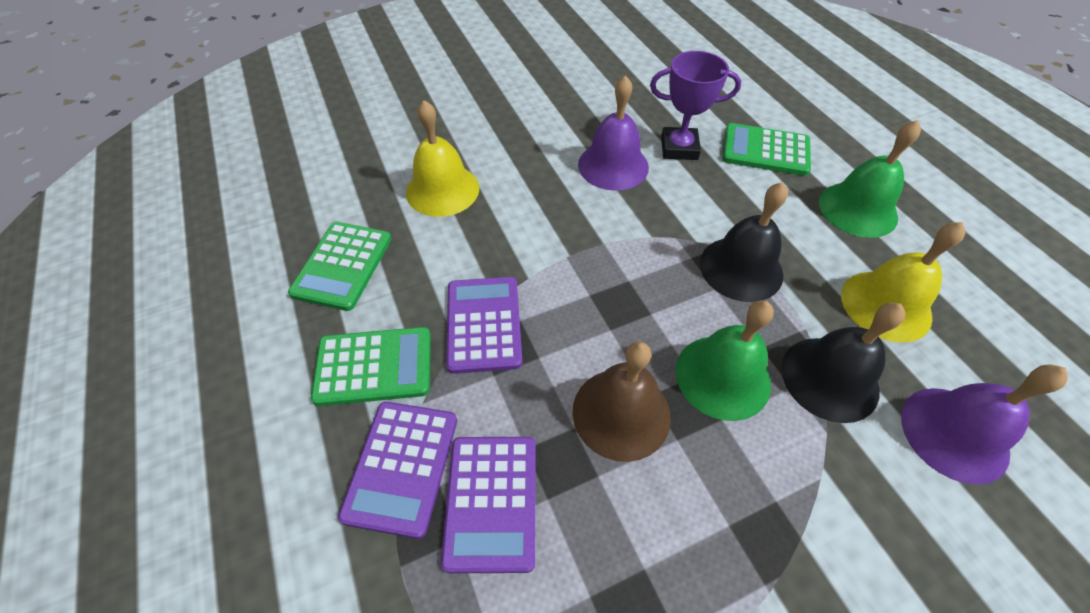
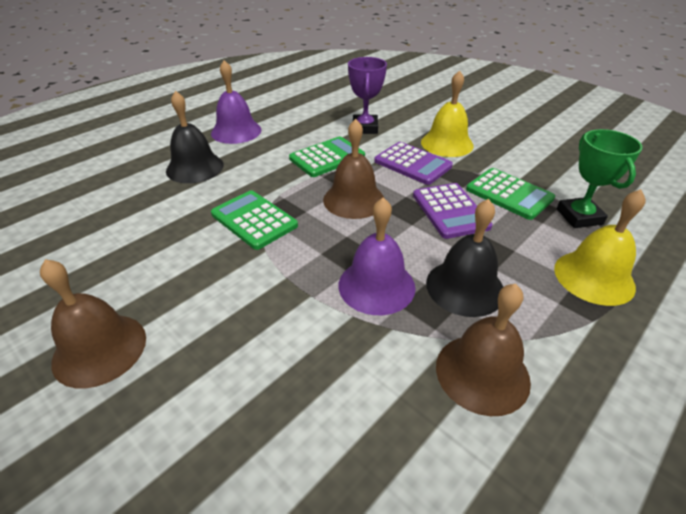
brown bell: [573,341,671,462] = 1 -> [40,259,146,388] [323,119,384,219] [436,284,531,416] = 3
green bell: [676,300,774,421] [819,120,921,238] = 2 -> none = 0
green trophy: none = 0 -> [557,129,643,228] = 1
purple calculator: [338,402,457,539] [441,437,536,573] [446,277,523,374] = 3 -> [374,142,453,185] [413,183,492,239] = 2

